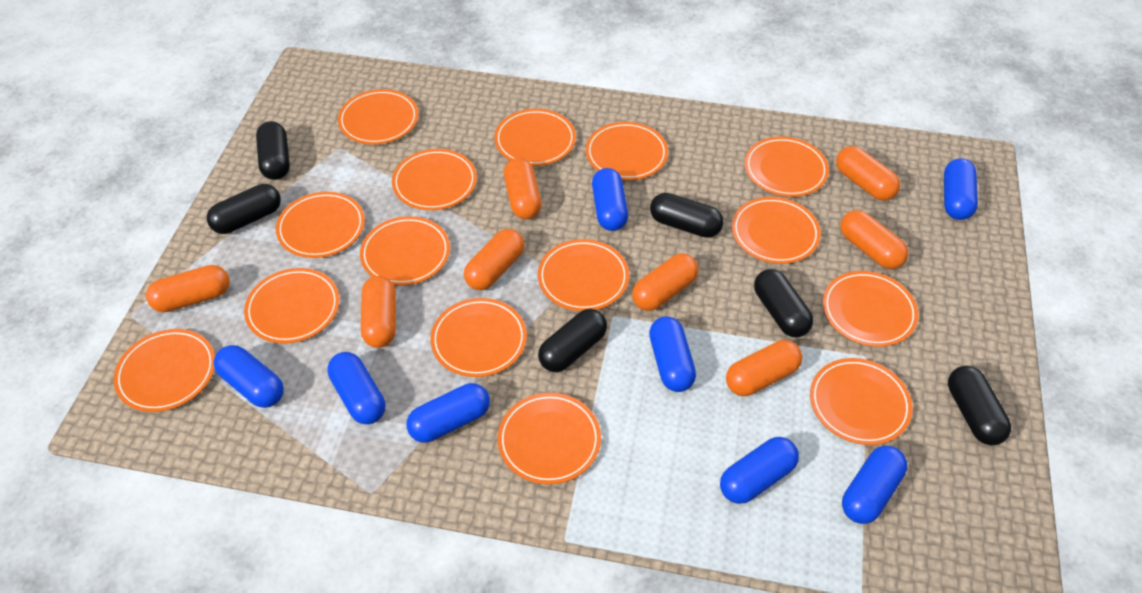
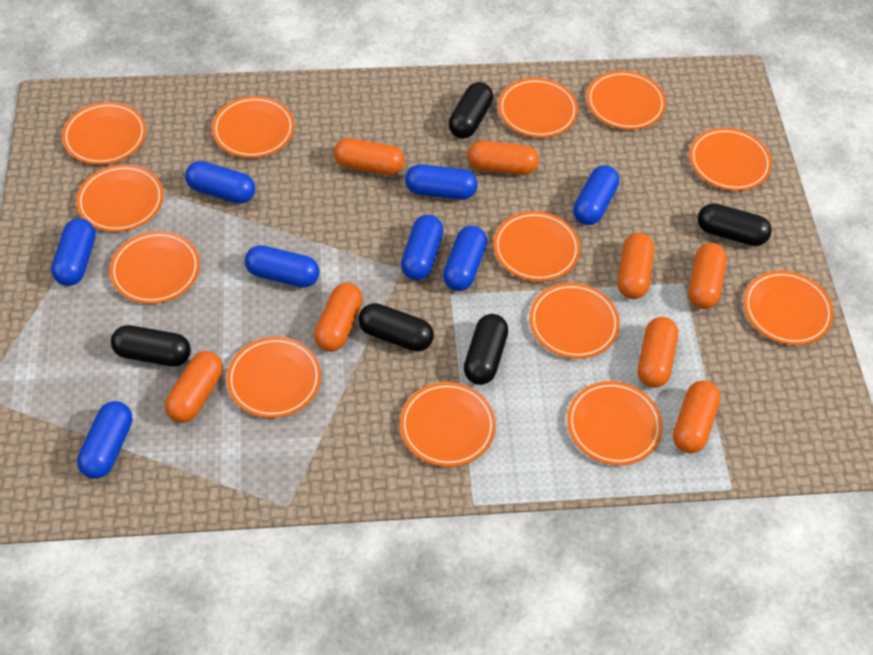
black capsule: [207,184,281,234] [256,121,290,180] [538,309,607,372] [650,193,724,238] [754,269,813,337] [948,366,1011,445] = 6 -> [111,325,191,367] [358,303,434,351] [449,82,493,138] [464,314,508,385] [698,203,772,246] = 5
orange plate: [114,329,215,412] [244,268,340,344] [276,192,365,258] [338,89,419,144] [360,216,450,286] [392,149,477,210] [430,298,527,377] [494,109,576,166] [498,393,601,484] [538,239,629,311] [586,122,668,180] [732,197,821,264] [744,137,829,197] [810,358,913,445] [823,271,919,347] = 15 -> [62,102,146,165] [76,165,164,232] [109,231,200,304] [212,96,295,158] [226,337,321,418] [400,382,496,467] [493,211,580,281] [498,78,578,138] [529,283,620,359] [567,381,663,465] [586,71,666,130] [689,128,772,191] [744,271,834,345] = 13

